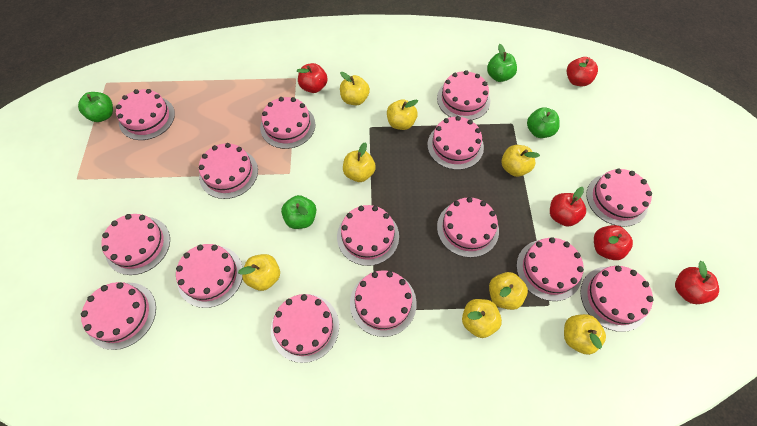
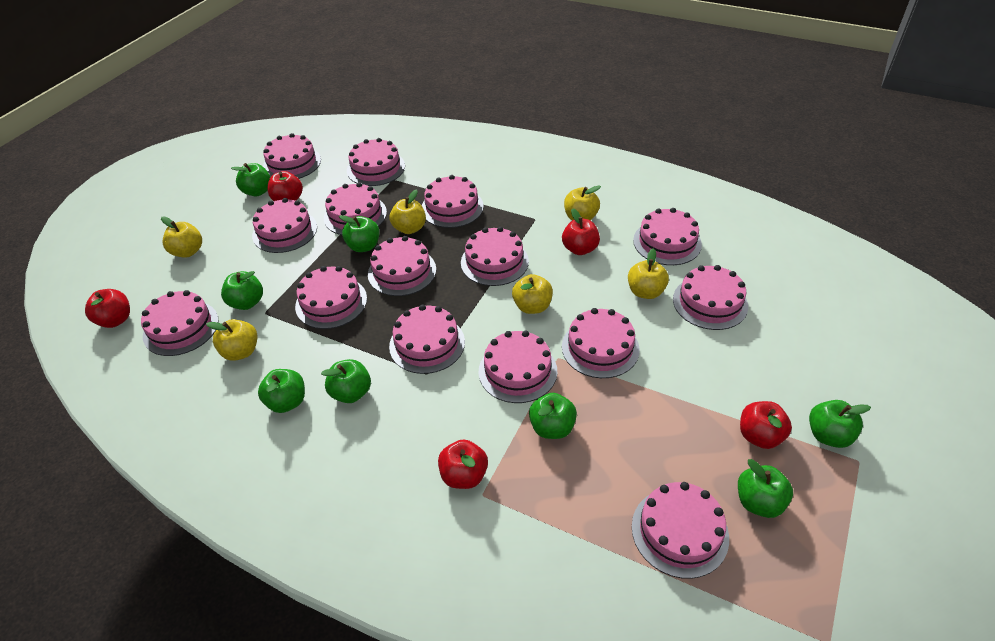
green apple: [78,92,113,122] [281,195,316,229] [487,44,517,82] [527,107,560,138] = 4 -> [221,271,263,310] [231,163,270,197] [258,369,305,413] [321,359,371,403] [339,215,380,252] [529,393,577,439] [738,459,793,518] [809,400,871,448] = 8
yellow apple: [238,254,280,291] [340,72,370,105] [343,142,376,182] [387,99,418,130] [462,299,502,338] [489,272,528,310] [501,145,540,177] [564,314,606,355] = 8 -> [161,216,202,258] [206,319,257,361] [390,190,426,234] [512,274,553,314] [564,186,601,220] [628,248,669,299] = 6

